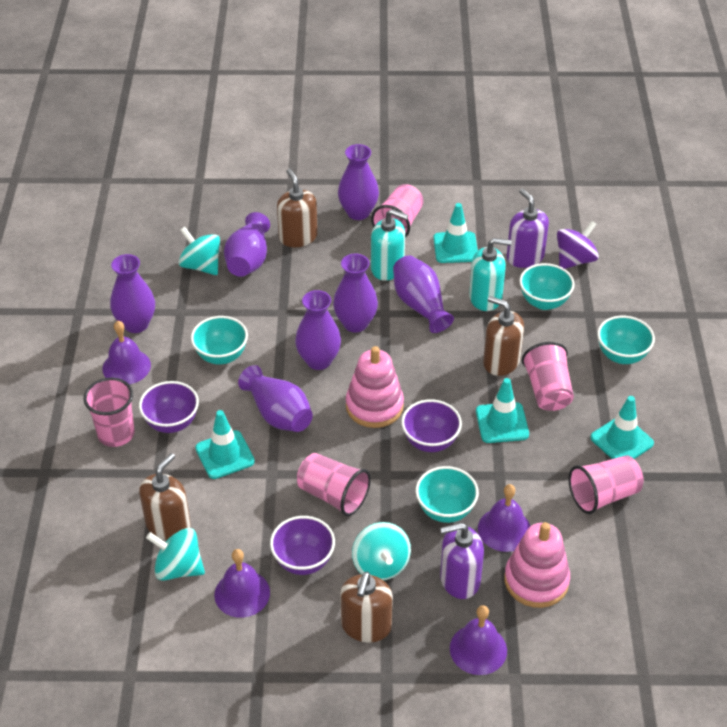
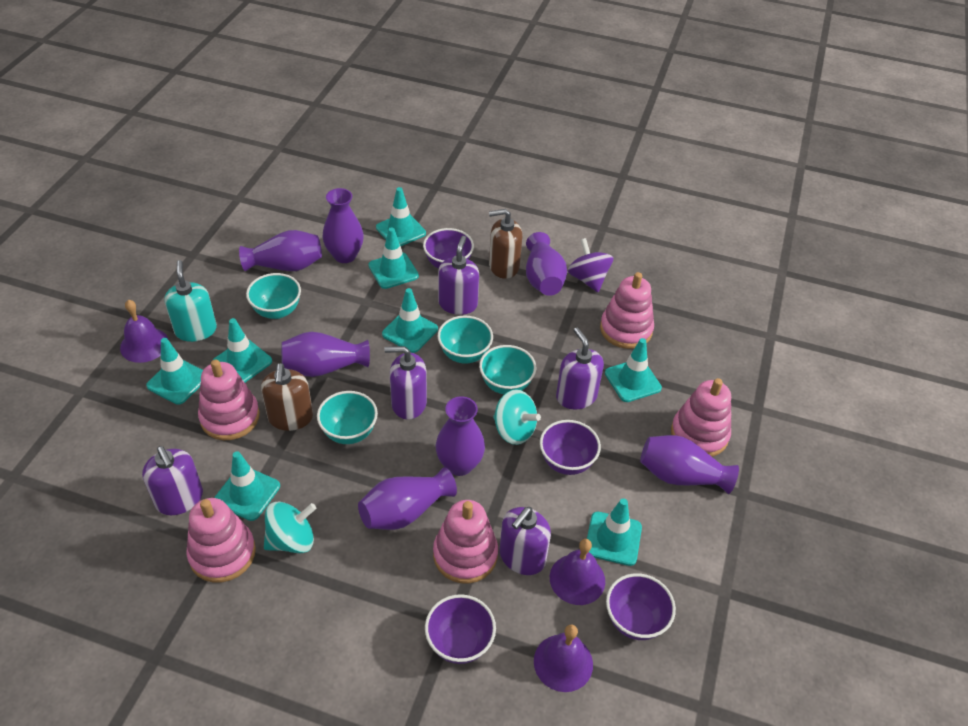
brown soap dispenser: [139,453,191,540] [277,169,318,247] [340,572,393,642] [483,296,524,376] = 4 -> [261,363,313,431] [489,209,523,279] = 2
pink cup: [84,378,135,447] [297,453,371,516] [371,184,424,238] [522,342,574,411] [569,455,643,514] = 5 -> none = 0
pink stacking toy: [346,346,404,428] [504,522,570,608] = 2 -> [186,498,256,583] [198,360,260,440] [433,500,498,584] [600,272,654,349] [671,378,731,457] = 5
purple bell: [102,321,151,384] [214,549,270,618] [450,605,507,675] [478,484,530,552] = 4 -> [120,300,168,363] [534,624,593,692] [550,539,605,605] = 3
purple bowl: [139,381,199,433] [270,516,335,575] [401,399,462,452] = 3 -> [423,228,474,269] [425,594,496,664] [540,420,601,475] [606,573,676,640] = 4
purple soap dispenser: [440,523,484,599] [506,189,549,268] = 2 -> [142,446,203,515] [384,346,427,419] [438,236,479,315] [499,507,551,575] [556,328,604,410] = 5
turquoise soap dispenser: [371,209,409,281] [469,238,512,311] = 2 -> [164,260,217,342] = 1
turquoise spinning top: [146,528,205,581] [178,227,220,275] [352,522,411,581] = 3 -> [264,502,316,554] [493,389,541,445] = 2
turquoise traffic cone: [195,410,255,479] [433,203,478,263] [476,378,529,443] [590,396,654,459] = 4 -> [146,338,203,405] [213,318,272,382] [214,451,280,521] [368,227,419,289] [376,187,426,246] [382,288,438,353] [587,498,642,566] [605,338,662,402] = 8

